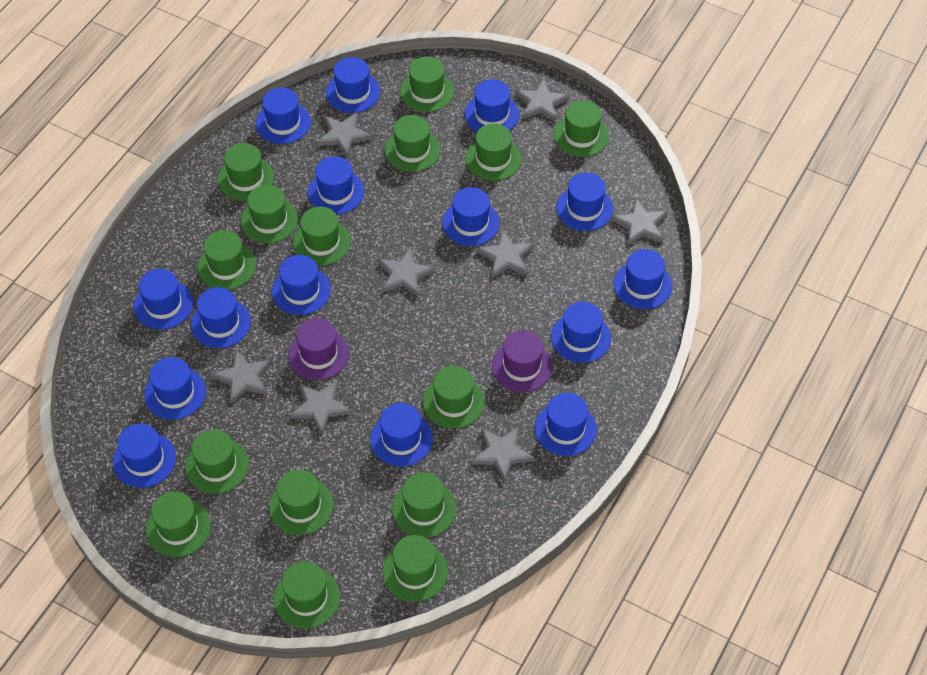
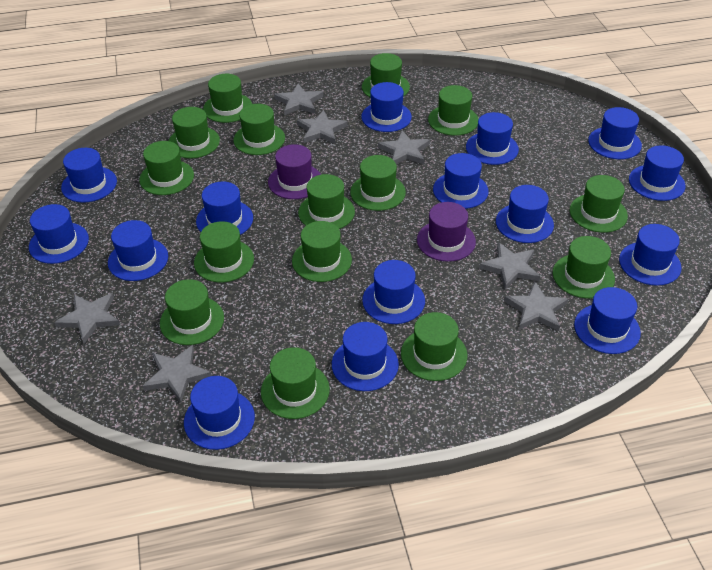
grey star: [211,349,271,404] [289,380,352,435] [317,112,372,157] [378,247,435,297] [472,427,535,482] [477,230,534,278] [515,78,569,122] [611,198,668,246] = 8 -> [54,293,120,344] [143,345,212,403] [274,84,323,116] [297,110,347,144] [378,131,430,164] [479,242,540,290] [504,282,568,331] = 7

